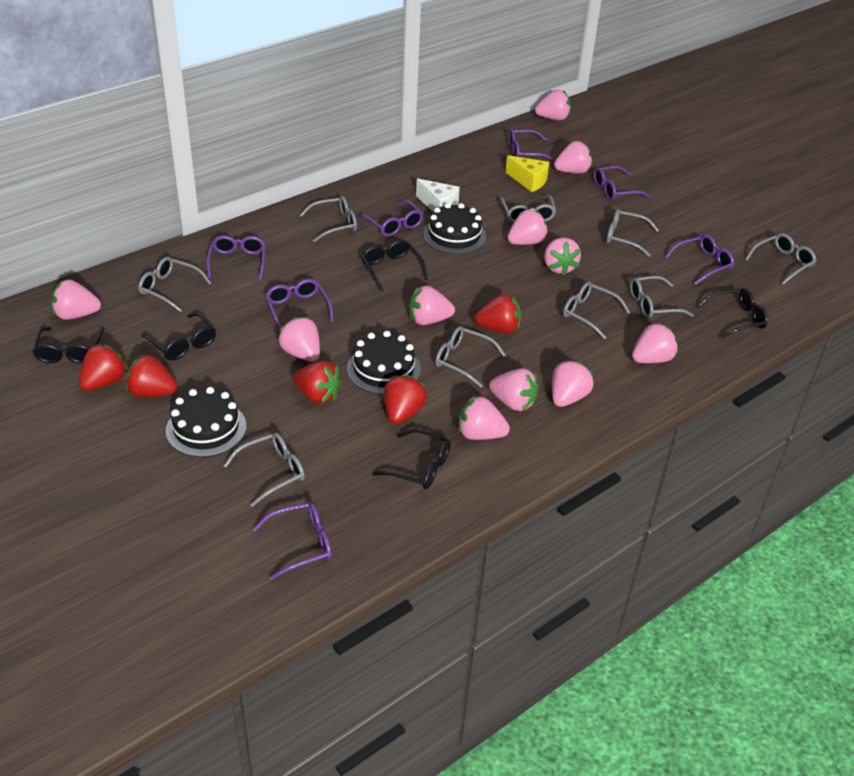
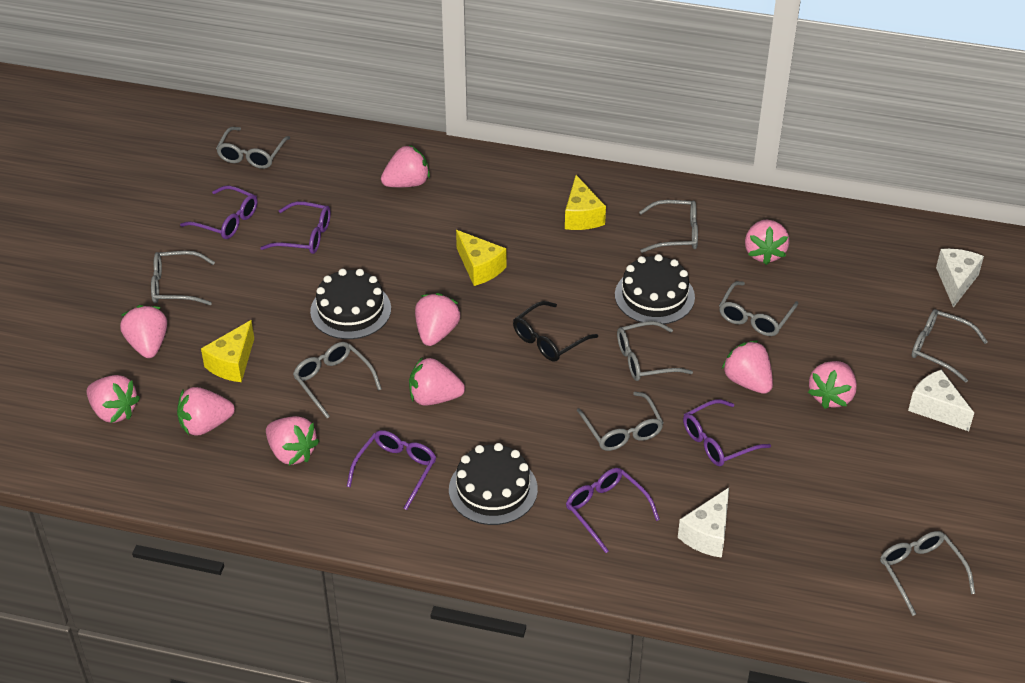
black glasses: [32,327,105,364] [141,313,216,360] [361,240,428,291] [372,429,451,489] [697,288,768,339] = 5 -> [513,301,598,362] = 1
pink strawberry: [51,279,101,320] [278,317,320,362] [409,286,455,325] [458,395,510,440] [489,368,539,411] [507,209,548,245] [535,89,571,120] [544,237,581,276] [552,360,594,407] [554,141,592,174] [632,322,678,363] = 11 -> [87,375,140,423] [120,305,167,358] [177,387,235,436] [266,416,319,465] [381,144,430,187] [409,357,465,405] [415,293,460,346] [722,341,773,394] [745,220,790,265] [808,361,857,409] = 10
purple glasses: [206,235,266,281] [253,502,332,580] [265,279,334,332] [358,200,423,237] [508,129,555,162] [593,166,650,201] [665,234,734,285] = 7 -> [180,185,258,239] [260,201,331,254] [347,430,437,510] [566,468,660,553] [683,399,771,466] = 5
red strawberry: [79,344,128,391] [125,354,178,397] [293,361,342,404] [384,375,427,424] [474,294,521,334] = 5 -> none = 0
white cheese: [416,179,460,212] = 1 -> [678,488,729,558] [908,369,974,431] [936,249,984,308] = 3
yellow cheese: [505,155,550,192] = 1 -> [201,320,254,382] [456,230,506,286] [565,175,606,230] = 3

